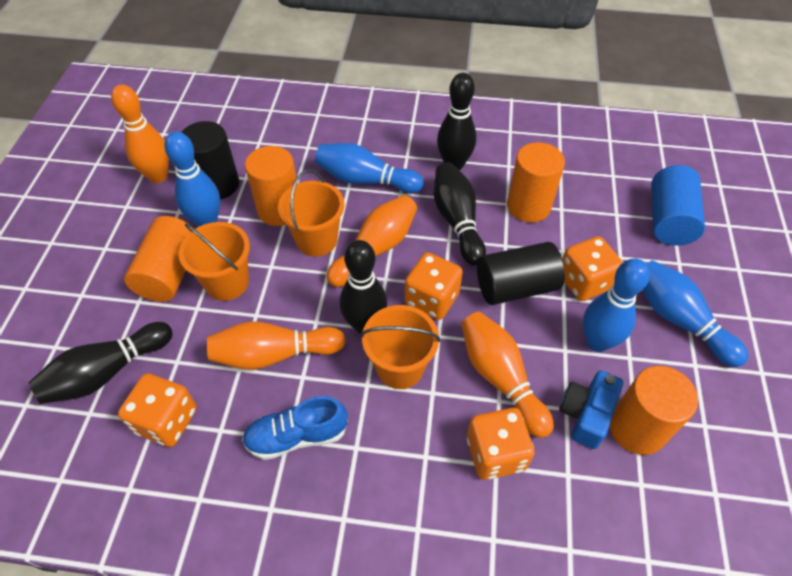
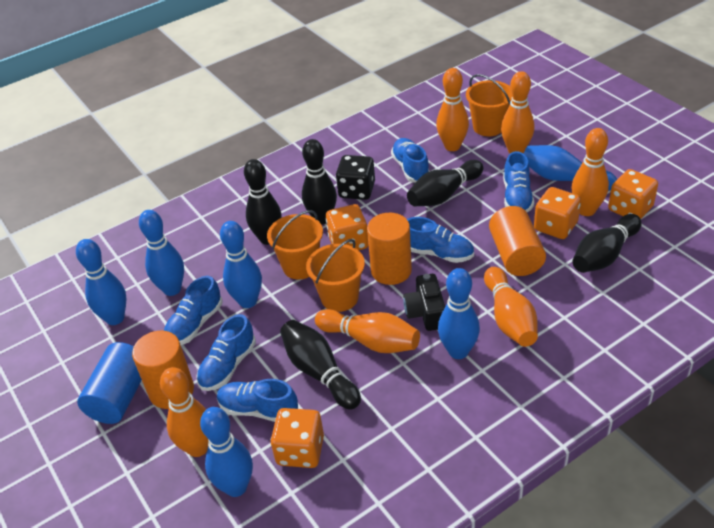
black bowling pin: [28,322,173,404] [340,240,387,334] [434,162,486,266] [437,73,476,170] = 4 -> [244,159,282,245] [280,320,361,410] [302,139,337,224] [407,160,484,206] [572,214,642,273] = 5
black camera: none = 0 -> [403,274,445,331] = 1
black cylinder: [181,121,239,199] [477,242,565,305] = 2 -> none = 0
black dice: none = 0 -> [336,155,375,200] = 1
blue bowling pin: [165,132,220,227] [315,143,424,193] [583,258,650,352] [643,260,749,367] = 4 -> [76,239,126,325] [139,210,184,296] [200,407,253,497] [220,221,262,308] [438,268,480,359] [524,145,617,191] = 6
blue camera: [559,370,623,449] = 1 -> none = 0
blue shoe: [242,396,348,460] = 1 -> [164,276,223,345] [196,314,256,391] [217,379,298,422] [391,138,430,183] [407,217,474,263] [503,151,534,212] = 6
orange bowling pin: [111,85,169,183] [207,321,346,370] [327,195,417,287] [461,312,554,438] = 4 -> [160,367,208,457] [315,309,420,353] [436,68,469,151] [484,267,538,347] [501,71,534,154] [572,128,609,216] = 6
orange cylinder: [124,216,191,302] [245,146,298,226] [507,142,565,222] [610,366,698,455] = 4 -> [132,331,194,409] [367,213,412,285] [489,206,546,276] = 3

